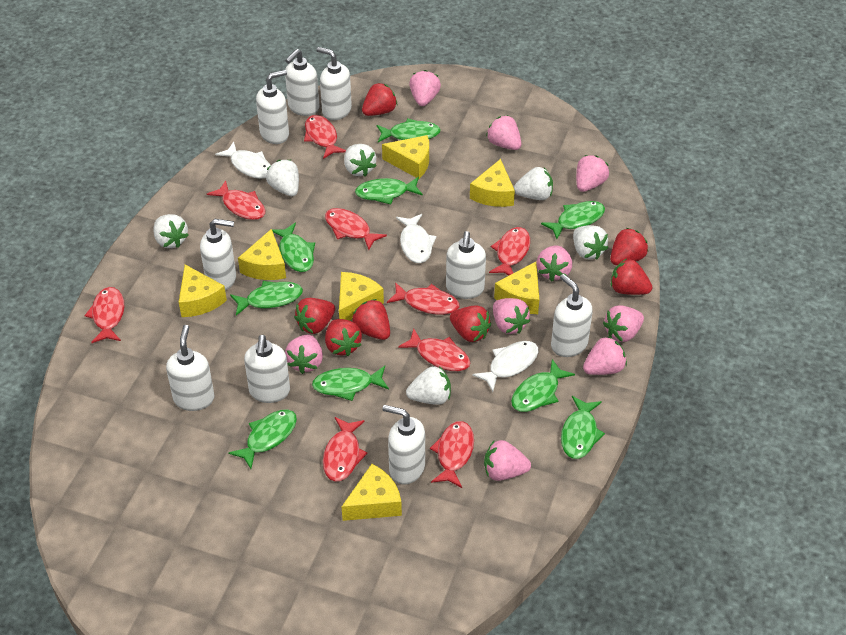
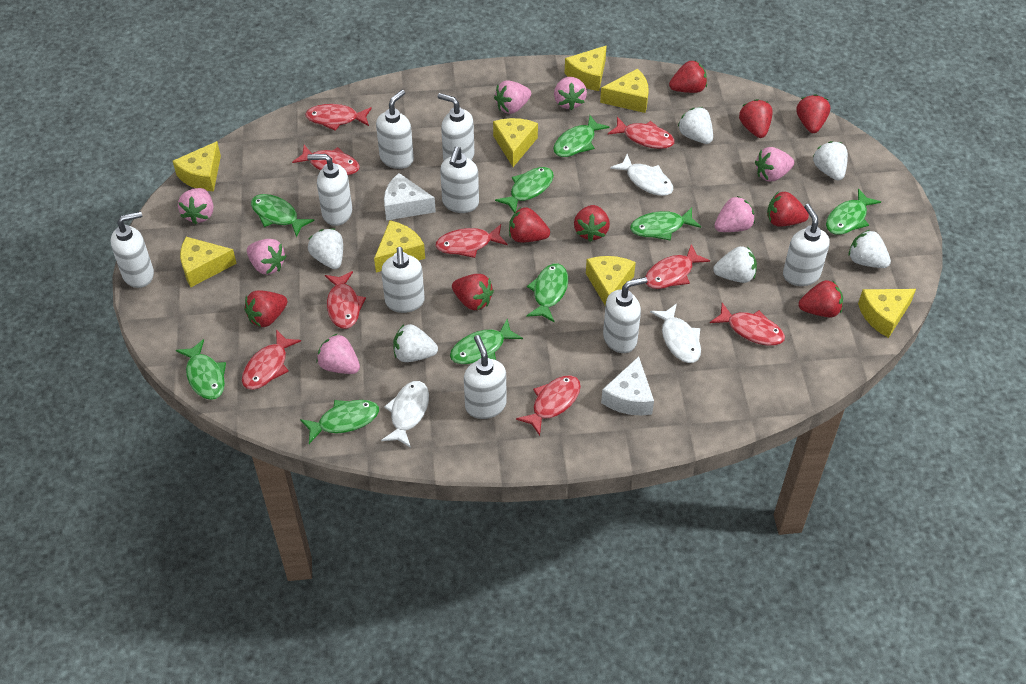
pink strawberry: [285,335,323,374] [409,70,441,106] [484,440,531,481] [486,115,521,150] [493,298,530,334] [536,246,572,282] [576,155,609,192] [583,336,627,375] [603,305,644,342] = 9 -> [178,188,213,224] [247,239,287,275] [317,333,360,374] [494,80,531,114] [554,77,587,110] [714,196,755,232] [755,147,794,182] = 7
red strawberry: [294,298,335,334] [325,319,362,356] [352,299,390,340] [362,83,397,116] [450,305,491,342] [610,228,648,265] [610,259,652,295] = 7 -> [244,290,287,327] [452,274,494,310] [509,207,550,242] [574,205,610,242] [669,61,707,93] [739,99,773,138] [767,191,809,227] [796,94,830,133] [799,280,843,317] = 9
white cheese: none = 0 -> [384,173,436,221] [601,356,654,416] = 2
yellow cheese: [179,265,227,317] [238,229,286,280] [339,272,384,321] [342,464,402,521] [382,135,429,179] [470,159,515,207] [494,262,539,314] = 7 -> [173,141,221,191] [180,237,237,287] [374,220,425,272] [493,118,538,167] [565,45,607,91] [586,256,636,305] [600,68,649,113] [858,289,916,338] = 8

